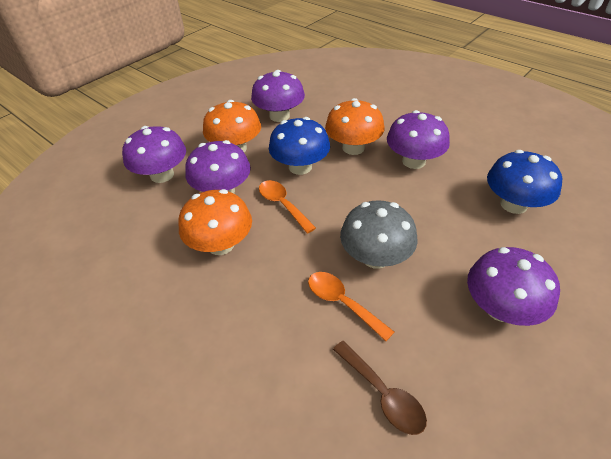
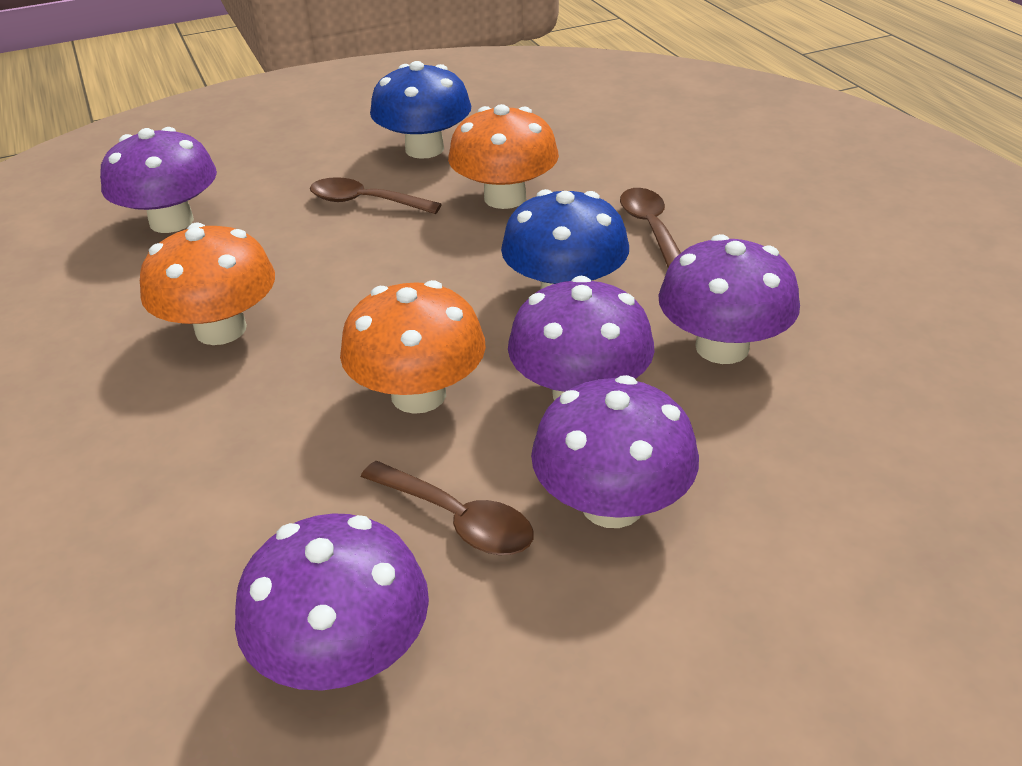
brown spoon: [333,341,427,435] = 1 -> [310,177,442,214] [361,461,534,555] [620,188,681,268] = 3
grey mushroom: [340,200,418,269] = 1 -> none = 0
orange spoon: [259,180,316,234] [308,272,394,341] = 2 -> none = 0

